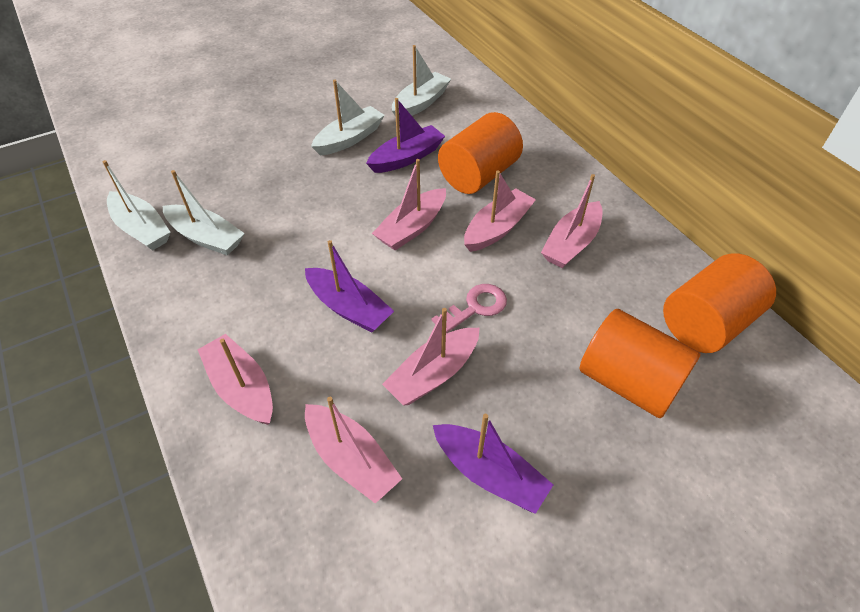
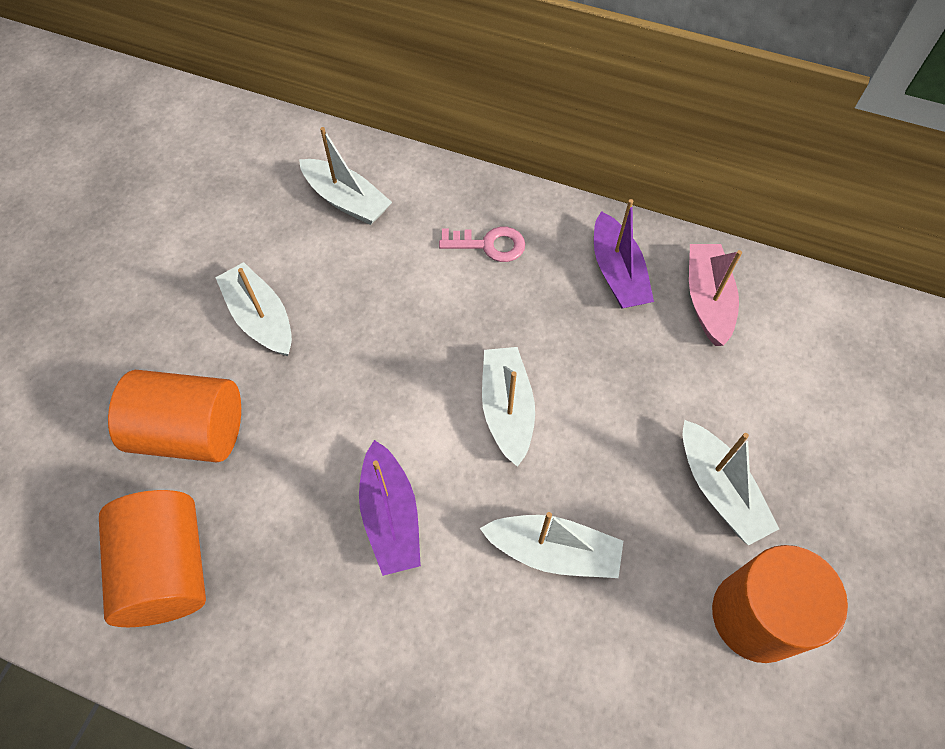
pink boat: [197,334,273,425] [305,397,402,504] [372,159,446,250] [382,308,479,406] [464,170,536,252] [541,174,602,268] = 6 -> [689,244,742,346] = 1
purple boat: [305,240,394,332] [366,98,445,173] [433,414,553,514] = 3 -> [359,440,421,576] [594,199,654,308] = 2
white boat: [103,160,170,250] [163,170,245,255] [311,80,385,156] [392,45,451,116] = 4 -> [215,262,292,356] [299,127,392,225] [480,512,623,578] [482,347,535,467] [683,420,779,546] = 5

